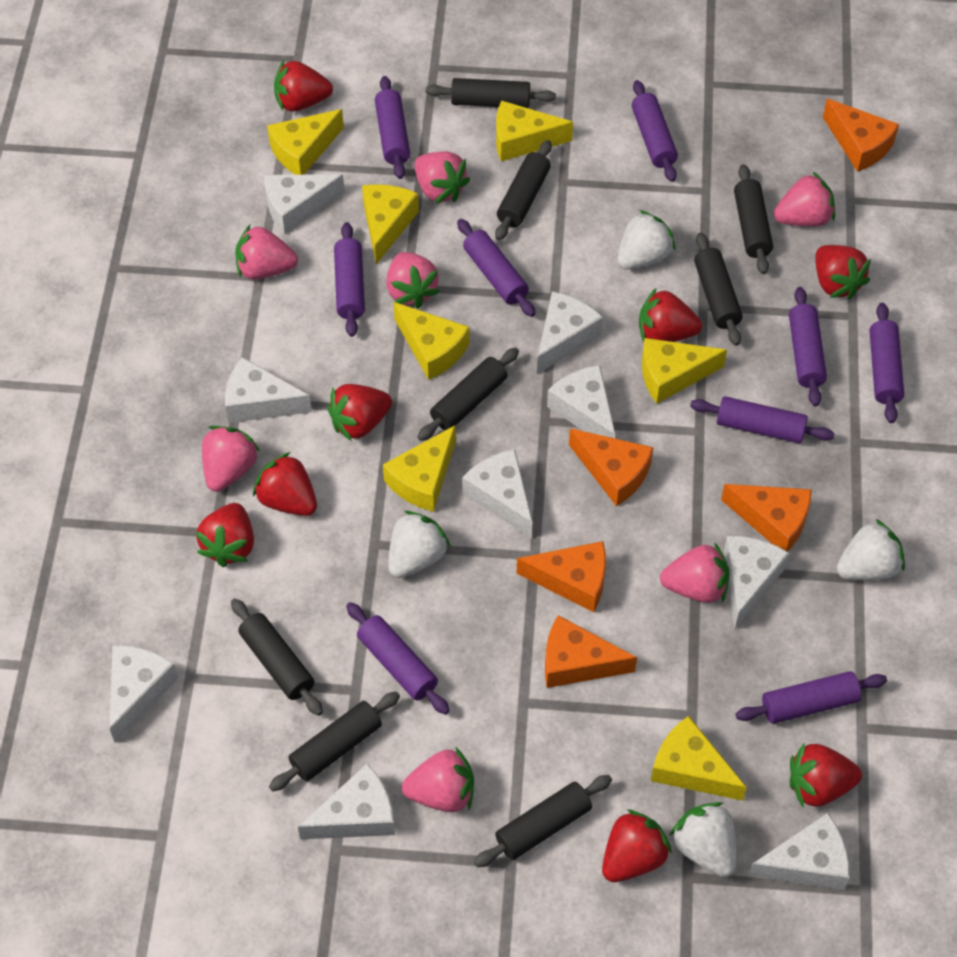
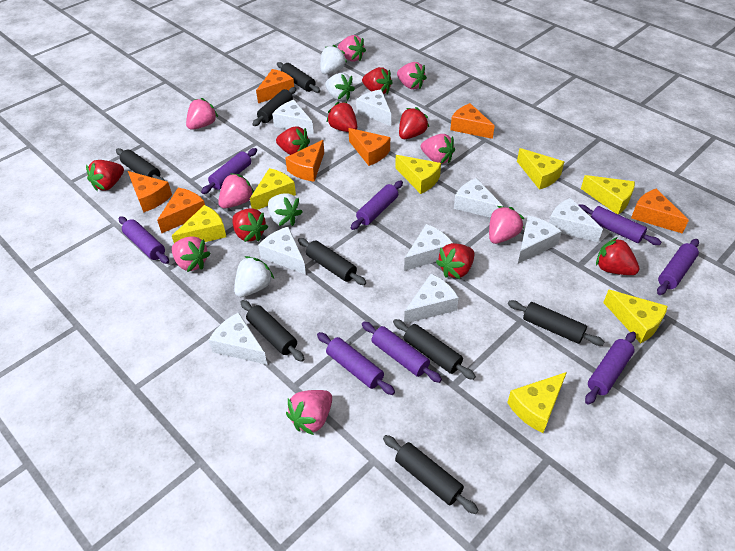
orange cheese: [517,541,606,612] [545,615,637,688] [569,428,654,506] [721,484,812,552] [823,99,899,172] = 5 -> [128,171,172,212] [157,188,205,233] [256,69,294,103] [285,140,324,182] [349,128,390,166] [450,103,495,139] [631,189,689,233] = 7
pink strawberry: [202,426,260,492] [235,225,298,280] [386,252,440,309] [402,747,474,812] [414,152,470,204] [660,542,730,603] [774,172,835,227] = 7 -> [172,236,211,272] [186,98,218,130] [218,173,254,208] [286,390,332,435] [338,35,366,62] [397,62,427,89] [421,134,455,164] [489,206,524,244] = 8
purple rolling pin: [334,222,365,337] [346,602,449,715] [375,76,410,179] [457,219,535,317] [632,80,678,182] [690,396,835,443] [736,671,887,724] [789,287,827,406] [870,303,904,423] = 9 -> [119,216,169,264] [201,148,257,194] [317,332,395,395] [351,181,403,230] [362,322,442,383] [578,205,661,245] [585,332,636,405] [657,239,699,295] = 8

